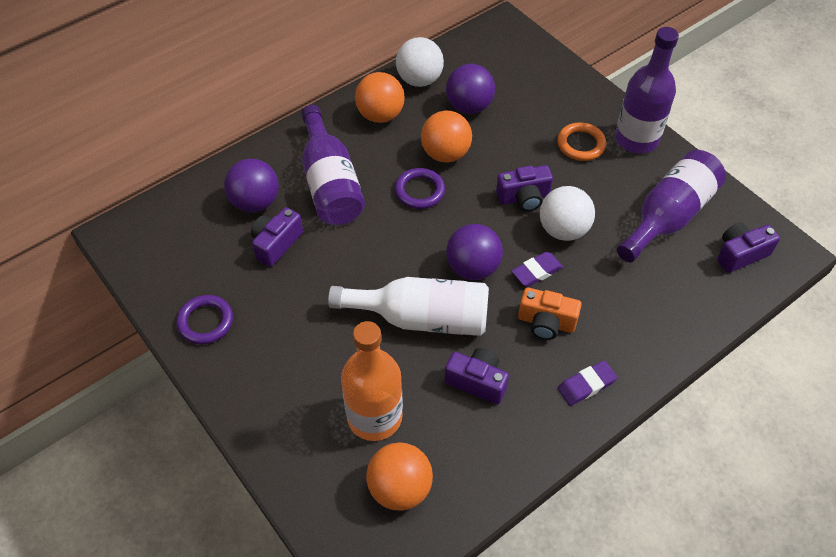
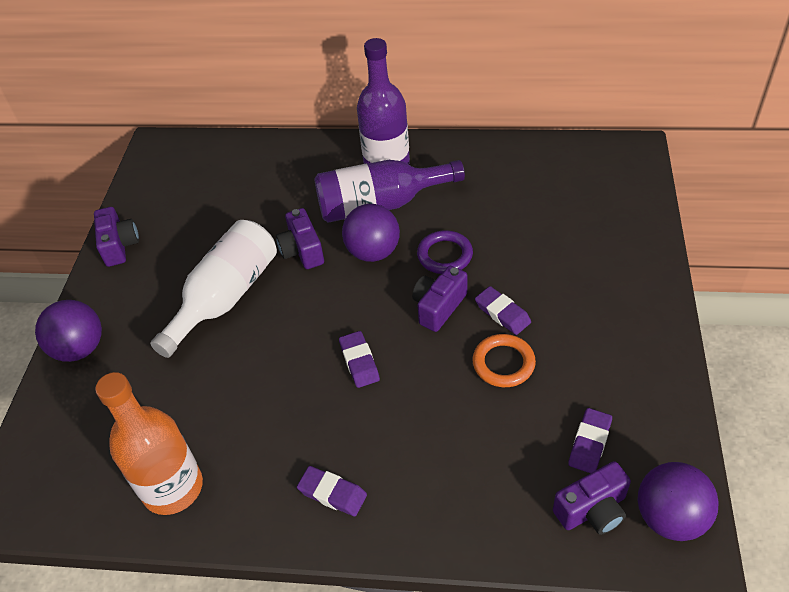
orange ball: [355,72,405,123] [366,442,433,511] [421,111,472,162] = 3 -> none = 0
orange camera: [518,287,582,340] = 1 -> none = 0
purple bottle: [301,105,365,225] [615,27,679,154] [617,150,726,262] = 3 -> [314,160,465,223] [357,38,410,164] = 2
purple eraser: [511,251,563,287] [558,361,617,406] = 2 -> [297,466,367,516] [339,331,380,388] [475,286,531,335] [568,408,612,473] = 4
purple ring: [176,295,233,345] [394,168,445,209] = 2 -> [417,230,473,274] = 1
white ball: [396,37,444,87] [540,186,595,241] = 2 -> none = 0

